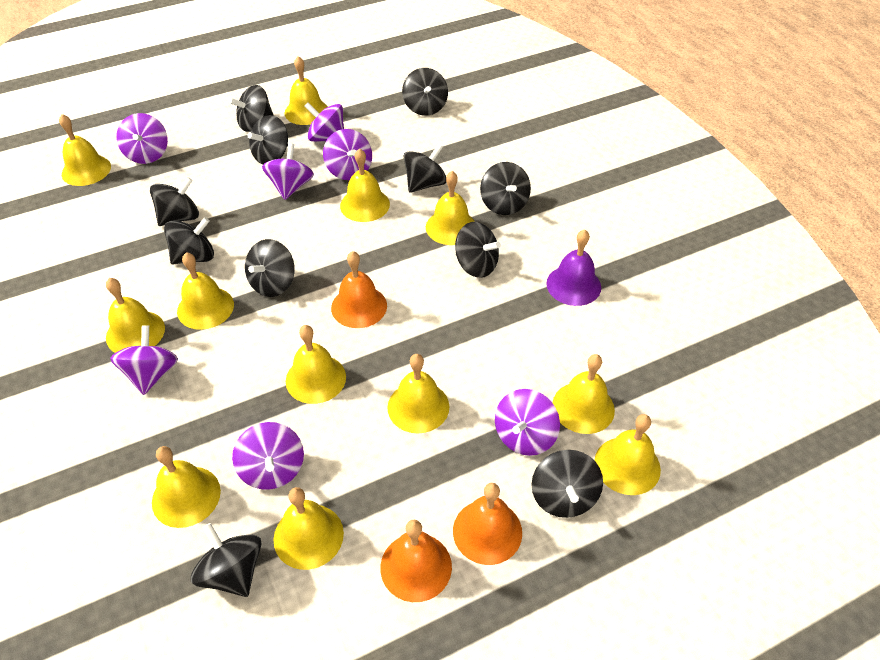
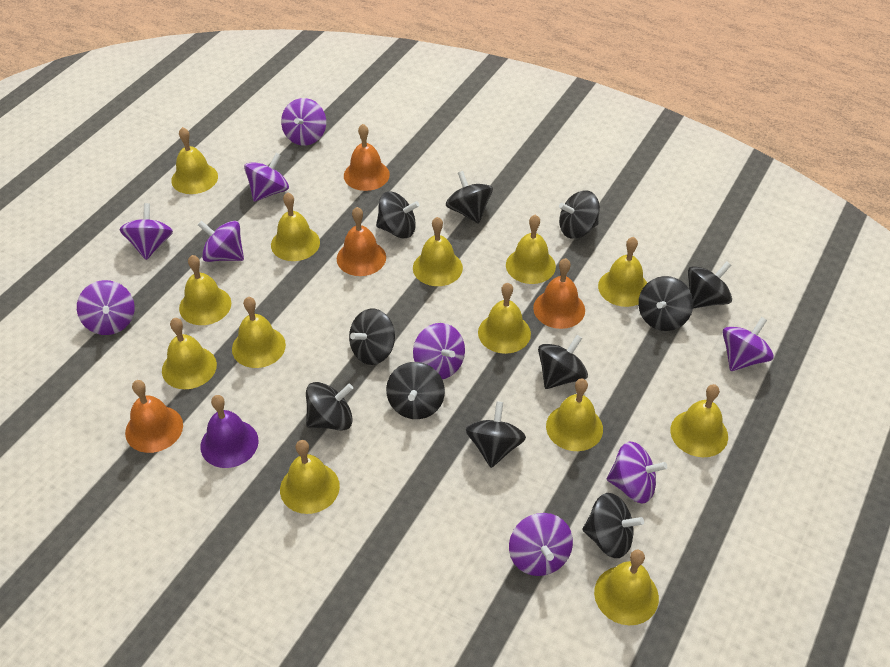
orange bell: [331,251,387,328] [380,519,452,602] [453,483,522,565] = 3 -> [125,380,183,453] [337,207,386,276] [344,124,390,191] [533,258,585,329] = 4
purple spinning top: [110,325,178,395] [116,113,168,164] [232,422,304,490] [262,143,314,200] [304,102,344,142] [323,129,372,180] [495,389,560,456] = 7 -> [77,280,135,335] [120,203,173,260] [198,221,244,262] [244,153,289,202] [281,98,326,146] [413,323,465,379] [509,513,573,576] [607,442,667,503] [722,317,774,371] = 9
yellow bell: [59,114,111,186] [106,278,165,353] [152,446,221,528] [177,252,234,330] [273,487,344,570] [285,56,328,125] [286,325,346,404] [340,148,390,222] [388,354,449,433] [426,171,475,245] [553,354,615,434] [594,414,661,495] = 12 -> [162,318,217,389] [171,127,218,194] [179,255,231,325] [232,297,286,368] [271,192,320,261] [280,440,340,514] [413,217,463,286] [478,283,531,354] [506,215,556,284] [546,378,603,451] [594,550,659,625] [598,237,647,307] [670,384,728,457] = 13

